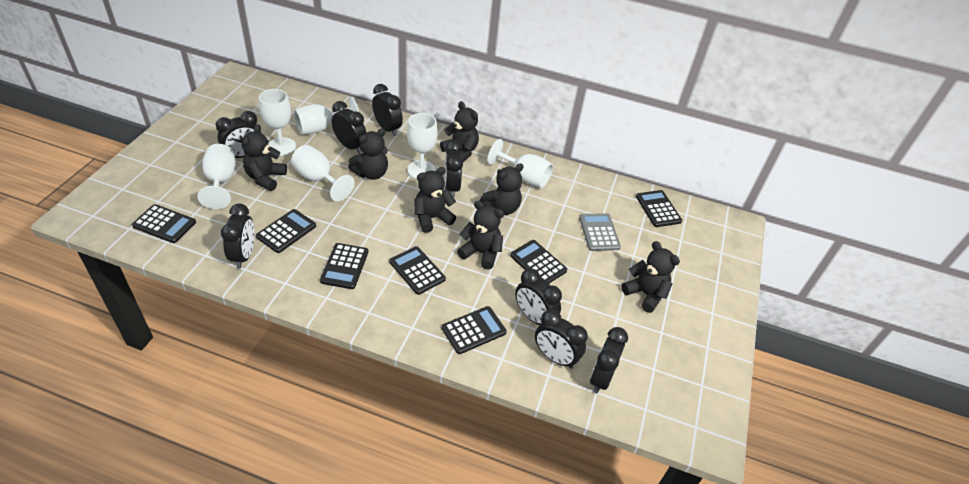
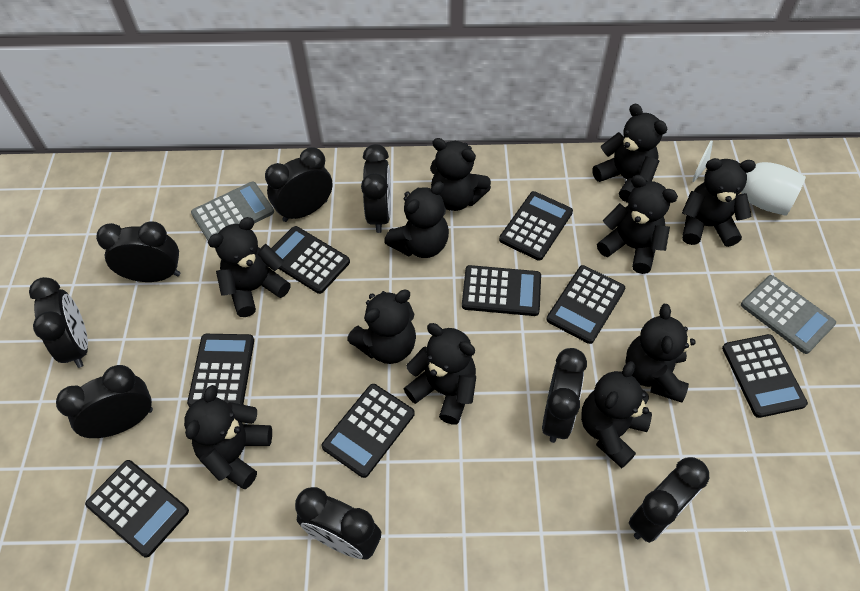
black calculator: [132,204,196,243] [256,209,316,253] [320,243,368,289] [389,246,446,295] [442,306,507,354] [510,240,567,284] [636,190,682,227] = 7 -> [85,460,189,558] [187,334,254,407] [271,226,350,294] [322,384,415,478] [462,265,541,316] [499,191,573,261] [546,265,625,344] [722,334,808,418] = 8
black teddy bear: [242,124,287,191] [348,128,388,180] [415,167,456,233] [440,101,479,162] [457,201,504,270] [480,163,524,215] [622,241,680,313] = 7 -> [184,385,272,489] [208,217,291,317] [347,290,416,364] [384,182,449,258] [404,323,476,424] [430,138,491,211] [581,361,652,468] [592,104,667,203] [597,175,678,274] [625,304,696,403] [682,158,756,247] = 11
grey calculator: [579,213,621,251] = 1 -> [191,182,274,240] [741,275,836,354] = 2
white goblet: [197,144,236,209] [259,89,296,156] [291,145,354,201] [294,96,359,135] [407,113,438,179] [487,139,553,188] = 6 -> [692,140,806,216] = 1

